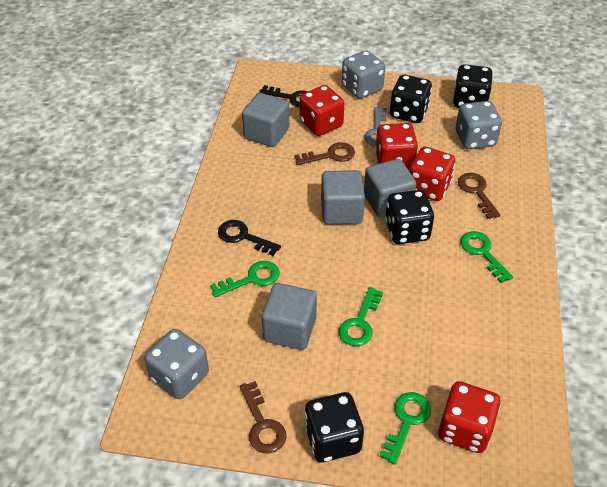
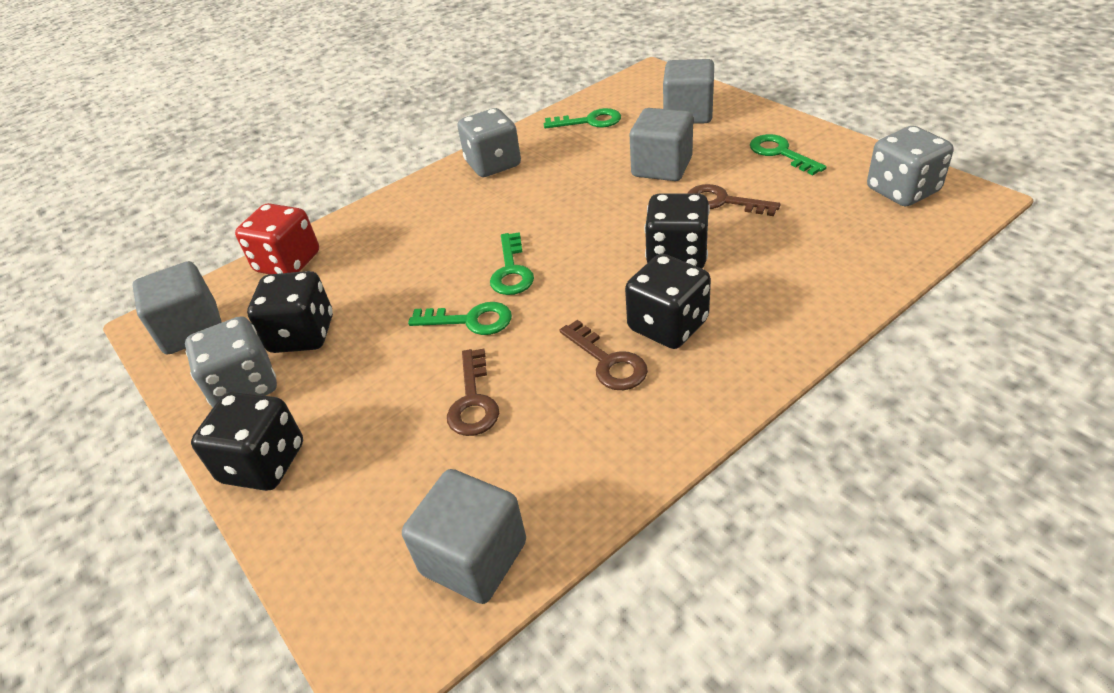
black key: [218,220,281,256] [259,85,308,107] = 2 -> none = 0
grey key: [364,107,387,146] = 1 -> none = 0
red dice: [300,85,344,136] [375,123,418,170] [409,147,455,201] [438,381,501,453] = 4 -> [235,203,319,274] = 1

